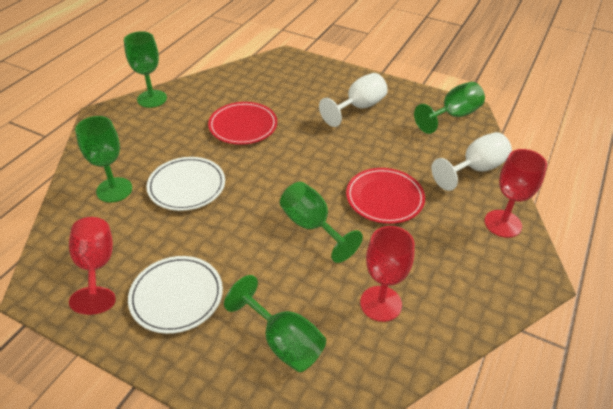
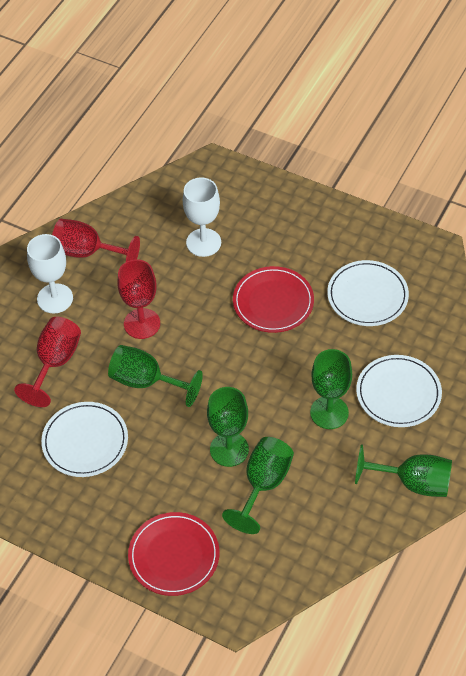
white plate: [128,256,223,334] [147,157,225,211] = 2 -> [41,402,128,477] [327,260,409,326] [356,355,442,427] = 3

